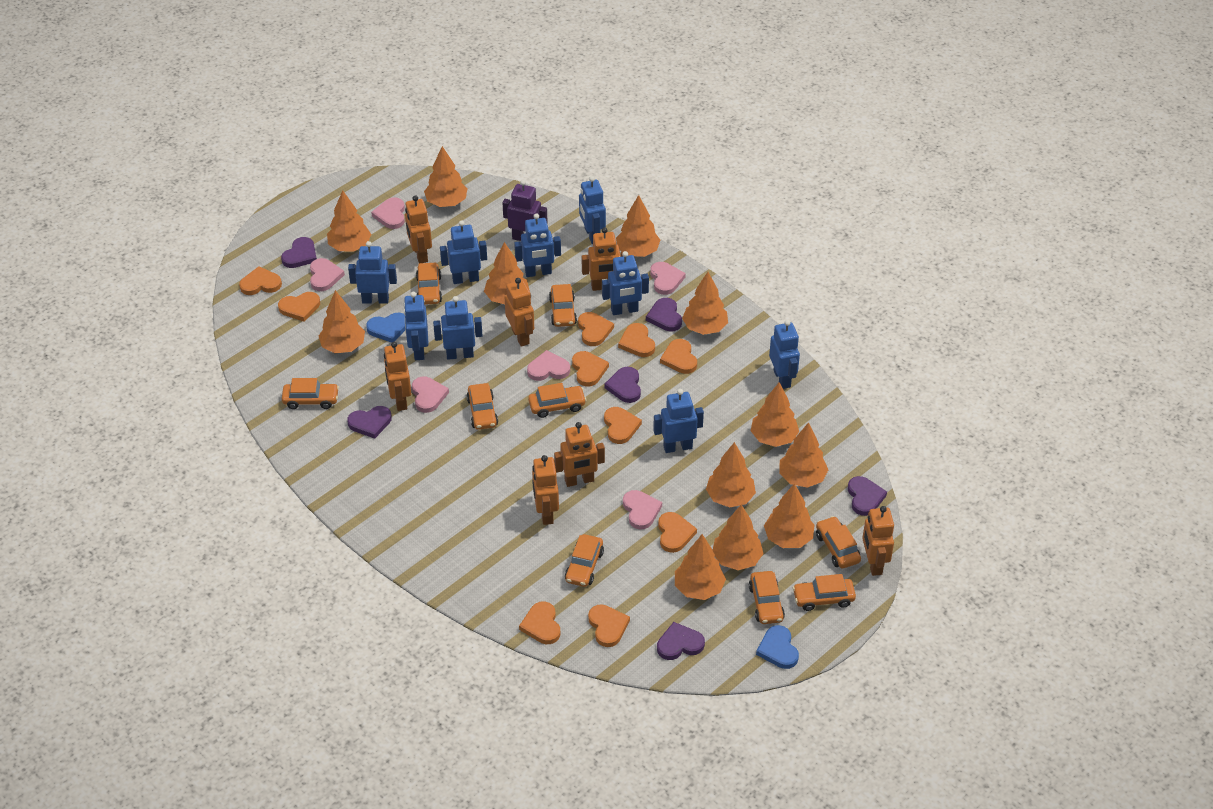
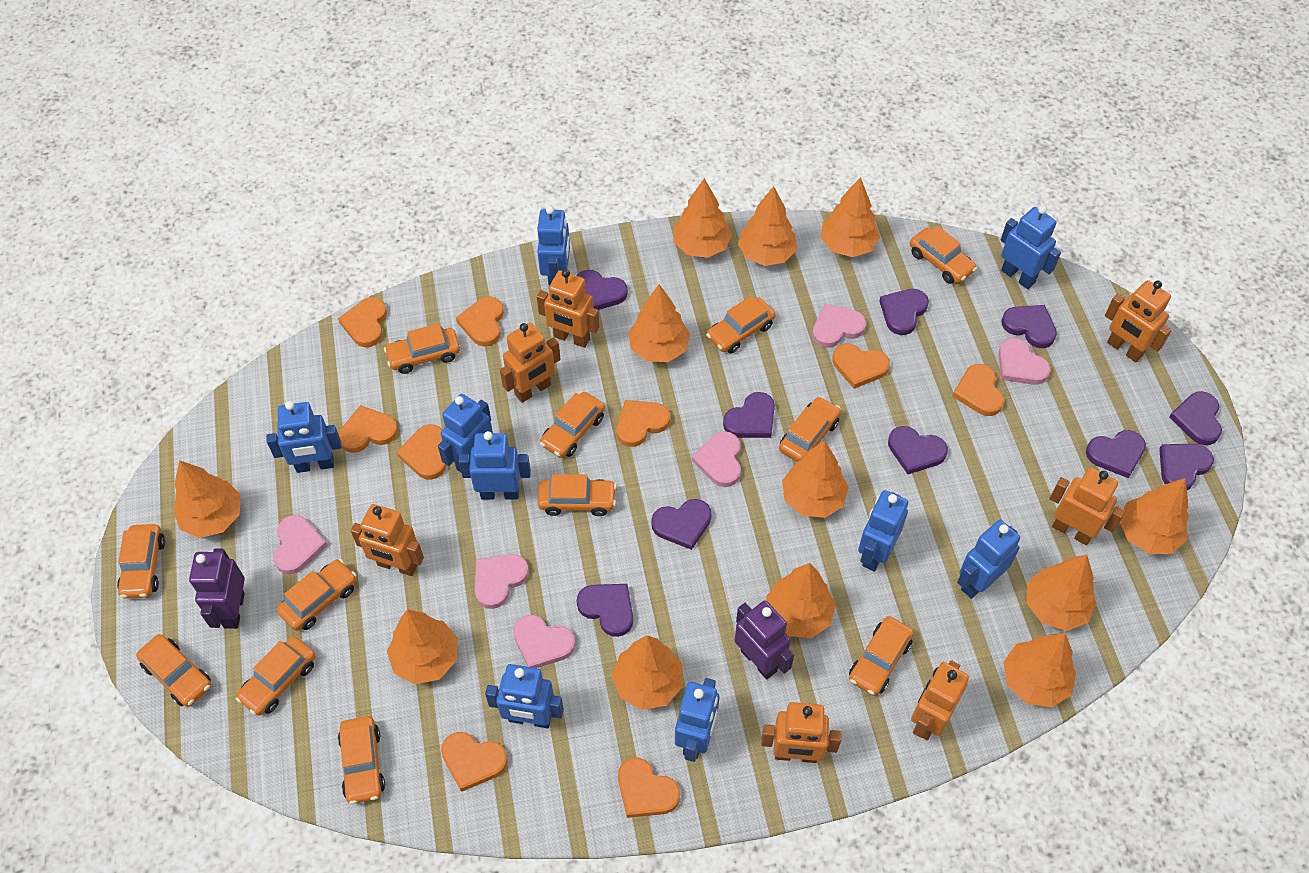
blue heart: [366,313,405,343] [756,625,799,669] = 2 -> none = 0
orange car: [282,378,339,409] [416,263,442,305] [466,383,498,430] [528,383,587,418] [549,284,577,327] [565,534,604,587] [749,571,785,624] [793,574,856,611] [816,516,861,568] = 9 -> [117,524,165,599] [136,634,211,707] [236,637,316,716] [277,559,356,631] [338,716,385,804] [384,323,460,374] [538,474,617,516] [540,392,605,458] [706,296,775,353] [779,396,841,462] [849,616,914,696] [910,226,977,284] = 12
orange heart: [239,266,282,295] [278,292,320,322] [519,601,560,644] [572,351,609,387] [578,312,614,346] [588,604,630,647] [604,407,642,444] [618,323,655,357] [658,512,697,553] [660,339,697,374] = 10 -> [338,297,387,347] [338,405,398,453] [397,424,447,480] [441,732,508,792] [456,296,504,347] [616,400,670,447] [618,758,680,818] [832,344,890,389] [952,364,1004,416] = 9
purple heart: [281,237,317,268] [347,406,392,439] [604,367,641,403] [646,298,682,332] [657,622,705,660] [848,476,887,516] = 6 -> [576,270,628,310] [576,584,633,637] [651,499,712,550] [723,392,775,438] [879,289,929,335] [888,426,948,474] [1001,305,1057,348] [1086,430,1146,478] [1159,444,1214,490] [1169,391,1222,445] = 10
purple robot: [502,180,548,241] = 1 -> [189,548,245,629] [735,600,794,679] = 2

